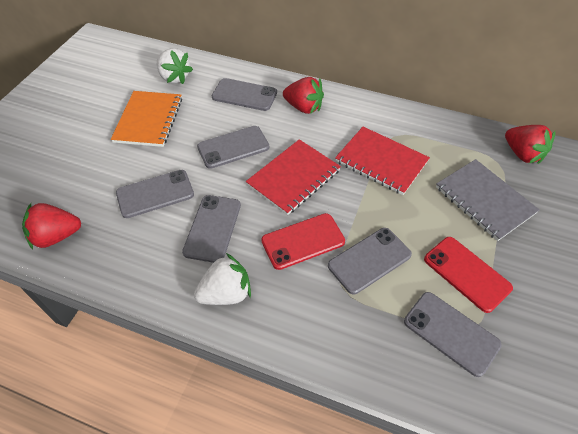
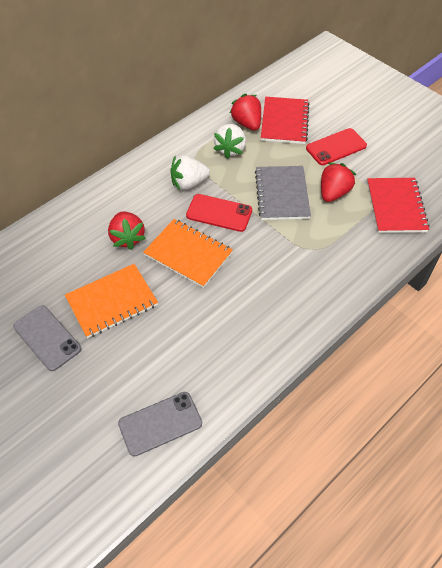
grey phone: [116,170,194,218] [182,195,241,263] [197,126,269,169] [212,78,277,111] [328,228,412,294] [404,292,502,377] = 6 -> [13,305,82,371] [118,392,202,457] = 2
orange notebook: [111,91,182,147] = 1 -> [65,264,158,338] [143,219,233,288] = 2

